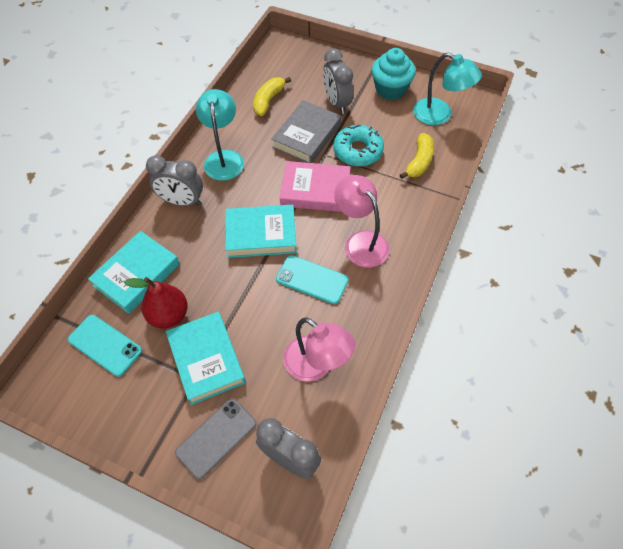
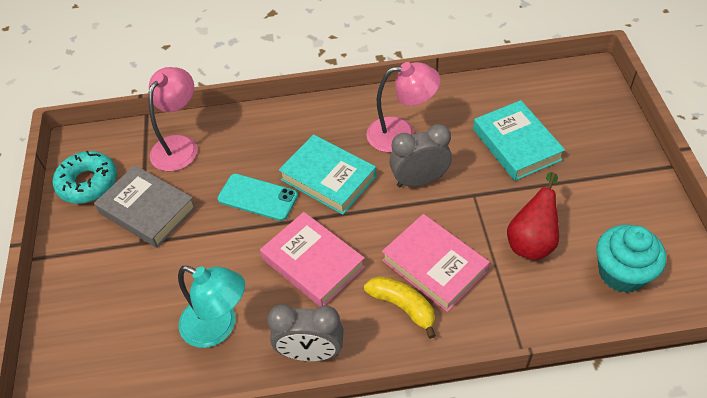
grey clock: [146,155,203,206] [256,418,321,479] [323,48,353,114] = 3 -> [267,304,344,361] [389,124,452,187] = 2
grey phone: [175,399,256,479] = 1 -> none = 0
pink book: [280,161,351,212] = 1 -> [260,212,365,306] [382,214,490,312] = 2
turquoise book: [88,231,180,314] [166,311,246,405] [225,205,297,258] = 3 -> [279,134,376,215] [473,100,565,181] = 2
turquoise lamp: [196,89,244,181] [413,53,482,125] = 2 -> [178,266,245,348] = 1
turquoise phone: [68,315,142,377] [276,255,349,304] = 2 -> [217,174,298,221] = 1
yellow banana: [253,77,291,116] [400,133,434,179] = 2 -> [364,276,436,339] = 1

